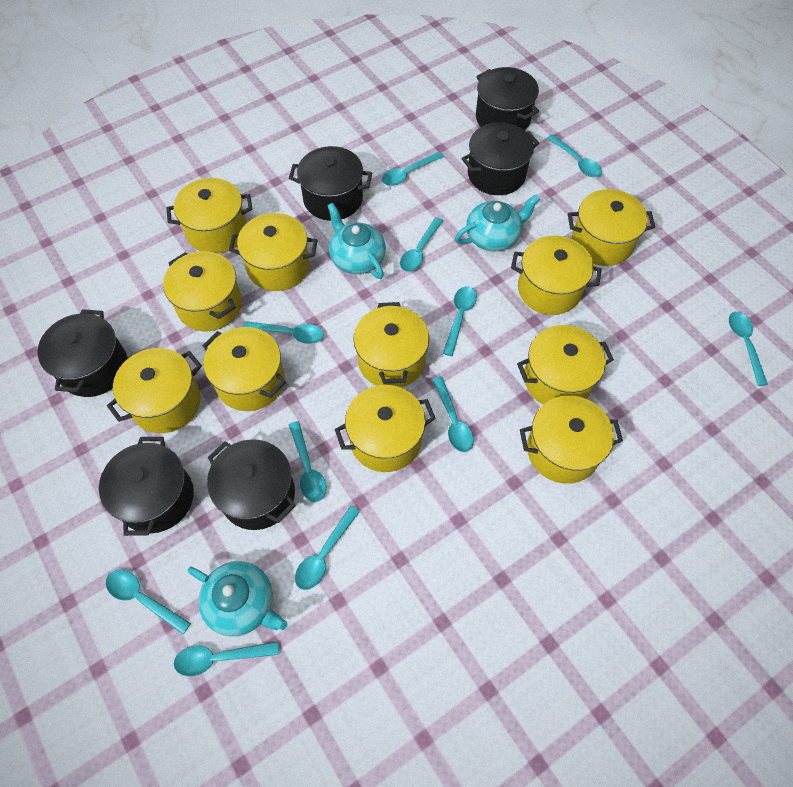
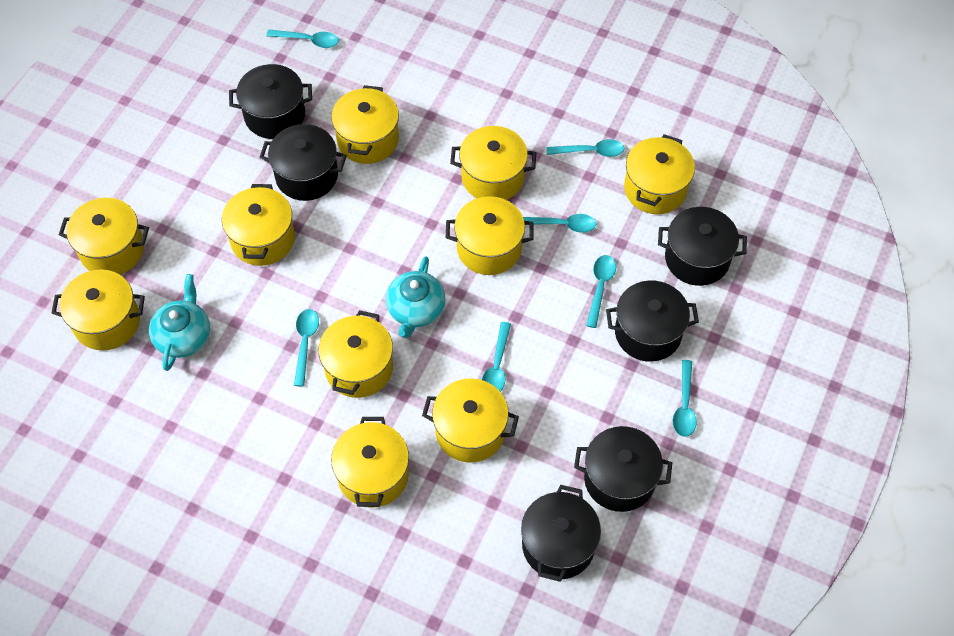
turquoise spoon: [106,570,191,634] [174,642,279,676] [243,321,324,344] [289,421,326,502] [295,506,360,590] [382,152,444,186] [400,217,443,272] [432,376,474,452] [443,286,477,356] [547,134,602,177] [729,312,768,386] = 11 -> [266,29,339,48] [294,309,319,387] [482,322,511,392] [523,214,596,233] [546,139,624,157] [586,255,616,328] [673,360,697,437] = 7
turquoise teapot: [188,561,288,637] [327,203,386,279] [455,194,540,251] = 3 -> [149,274,210,371] [386,256,445,338] = 2
yellow pot: [107,348,202,433] [163,251,242,331] [167,178,252,254] [202,327,286,411] [229,213,318,291] [335,385,436,472] [353,302,429,388] [511,235,602,315] [517,325,614,404] [520,396,623,484] [568,189,655,266] = 11 -> [51,270,145,350] [59,198,149,274] [222,184,295,266] [318,310,393,398] [331,85,399,164] [331,417,409,508] [422,378,519,463] [446,196,534,275] [450,126,536,200] [624,134,695,214] = 10

